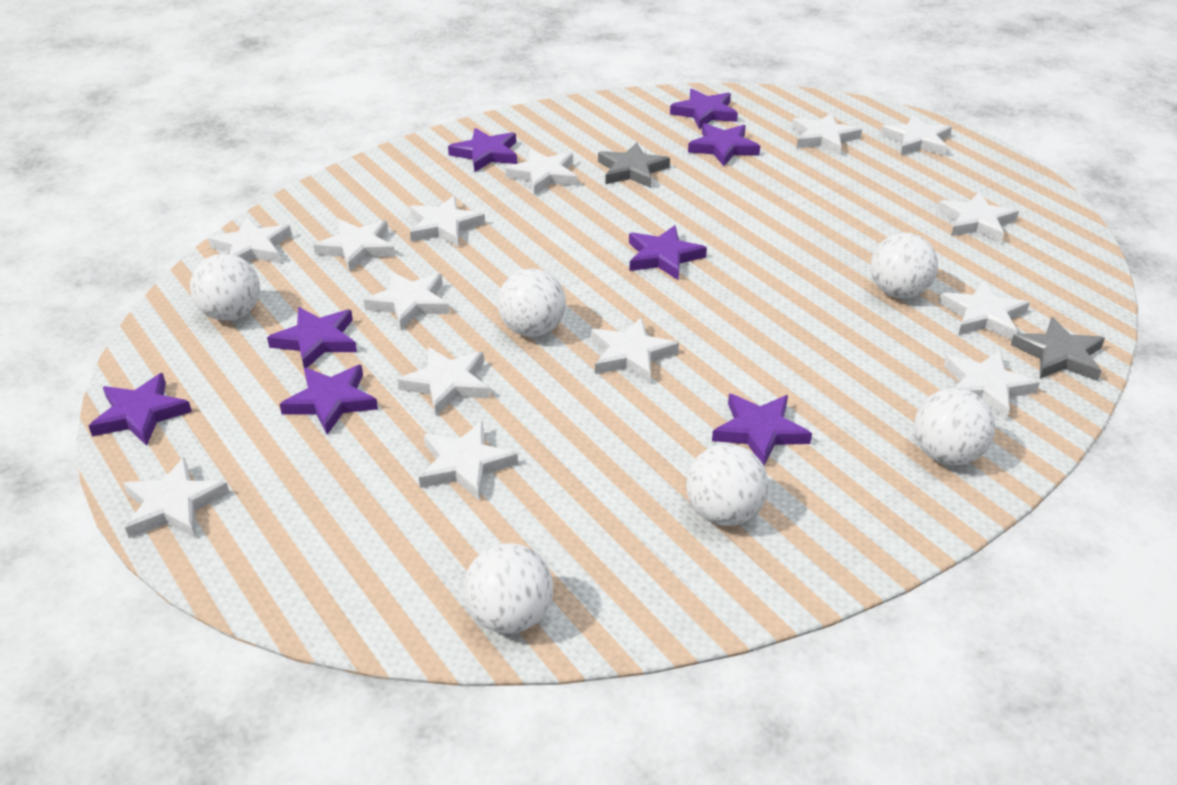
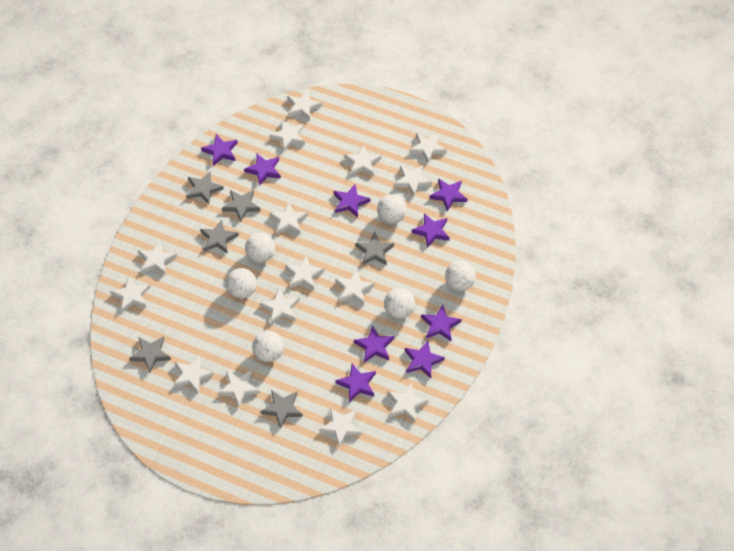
grey star: [598,143,670,188] [1011,317,1105,381] = 2 -> [129,336,171,373] [187,171,224,204] [200,219,239,254] [222,190,261,222] [260,390,303,429] [355,232,394,265] = 6
purple star: [89,373,192,446] [267,307,357,368] [280,365,378,435] [448,128,517,172] [629,225,707,280] [670,89,738,129] [688,123,760,166] [712,394,812,465] = 8 -> [201,134,238,166] [244,154,281,186] [334,184,371,217] [335,364,376,402] [354,325,394,363] [405,341,445,378] [412,213,450,248] [421,305,461,341] [429,178,468,211] = 9
white star: [123,457,230,538] [208,217,292,263] [314,219,396,272] [364,272,450,330] [397,347,490,416] [410,196,485,247] [419,421,518,501] [505,149,577,195] [591,317,679,383] [792,112,862,155] [880,114,952,156] [937,192,1019,243] [939,280,1030,340] [944,351,1040,420] = 14 -> [111,276,151,312] [138,241,177,275] [173,355,214,393] [218,370,260,407] [260,289,300,324] [269,120,305,152] [269,202,308,234] [285,255,325,290] [287,90,322,120] [319,408,362,447] [335,270,375,305] [344,145,382,176] [388,383,429,423] [394,165,432,197] [409,133,447,164] = 15

